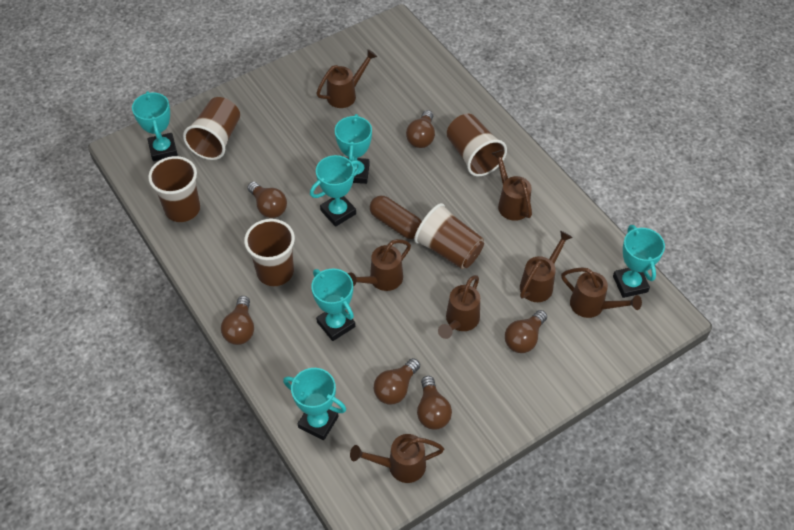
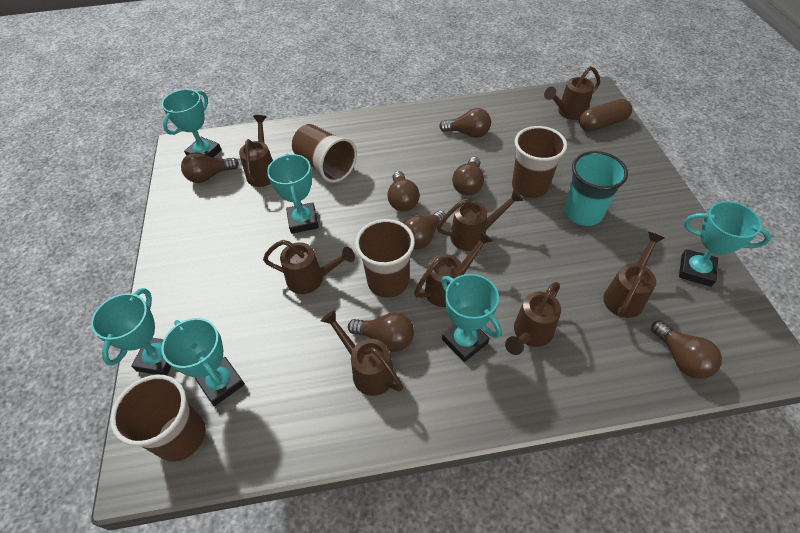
brown cup: [148,156,200,222] [183,97,240,160] [244,219,295,286] [414,203,484,269] [447,114,507,176] = 5 -> [110,375,206,462] [292,124,357,183] [355,219,415,298] [512,126,567,198] = 4
brown light bulb: [221,296,254,345] [247,182,287,218] [374,358,420,404] [406,110,435,148] [417,376,452,430] [505,310,547,353] = 6 -> [181,152,239,183] [348,312,414,352] [387,171,420,211] [403,211,446,249] [439,108,491,138] [452,157,484,195] [651,320,722,379] = 7
brown watering can: [316,49,377,108] [348,239,411,291] [350,434,444,483] [438,275,480,339] [491,149,532,221] [520,230,573,302] [561,268,642,318] = 7 -> [239,115,273,187] [263,240,355,294] [321,310,403,396] [414,231,493,307] [437,189,524,251] [505,282,561,355] [544,66,600,120] [603,232,664,318] = 8
turquoise cup: none = 0 -> [564,151,628,226] = 1

